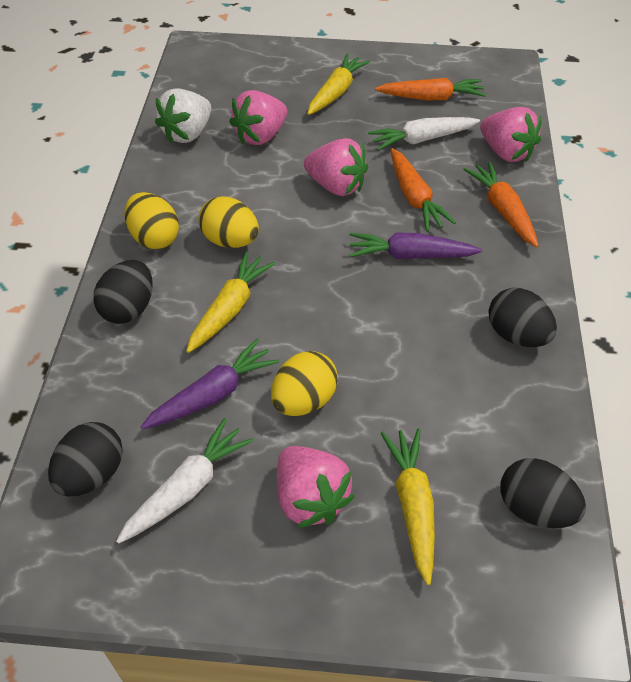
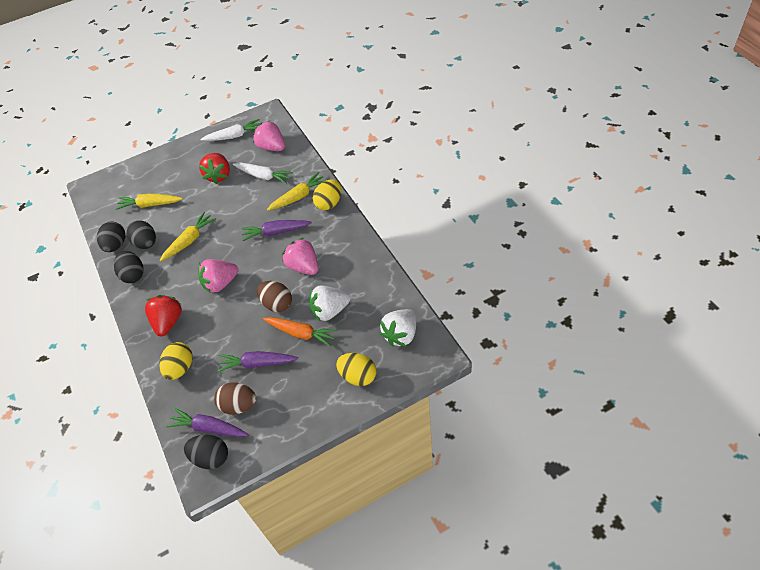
brown egg: none = 0 -> [214,382,256,415] [257,281,292,312] = 2
orange carrot: [375,78,486,101] [391,148,456,231] [463,162,539,247] = 3 -> [263,317,338,347] = 1
pink strawberry: [229,90,287,145] [277,446,355,528] [304,138,368,196] [480,107,541,162] = 4 -> [198,259,238,293] [253,121,285,151] [282,238,318,275] = 3
purple carrot: [141,338,280,429] [349,232,482,259] = 2 -> [166,408,249,437] [217,351,298,372] [241,220,312,241] = 3
red strawberry: none = 0 -> [145,295,182,336] [199,153,230,184] = 2
white strawberry: [155,88,211,143] = 1 -> [309,285,350,321] [379,309,416,347] = 2

